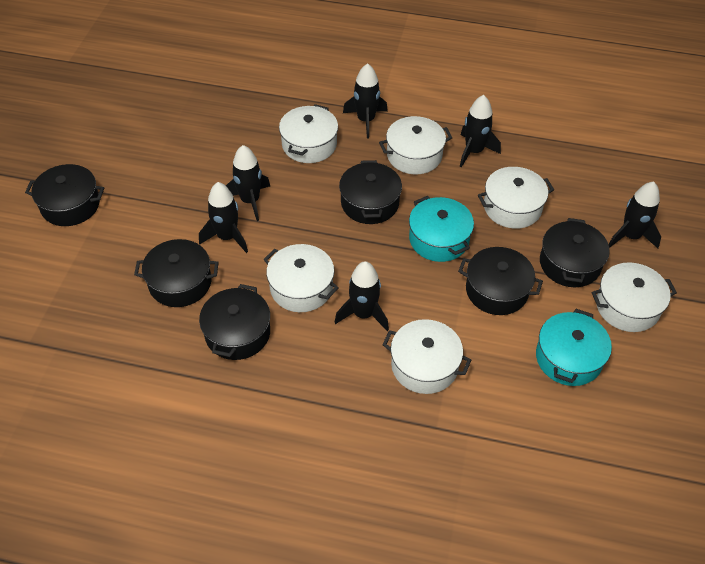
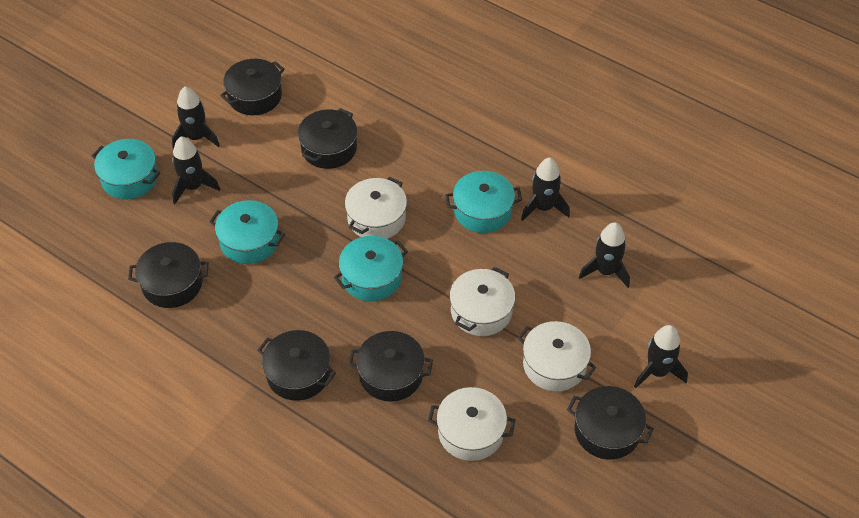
black rocket: [199,182,248,253] [226,145,270,221] [335,261,389,331] [343,63,388,139] [460,95,501,167] [609,182,661,248] = 6 -> [172,86,220,149] [172,137,220,204] [521,158,570,221] [579,222,630,288] [634,325,688,388] = 5
turquoise pot: [409,196,474,262] [536,309,612,386] = 2 -> [92,139,160,199] [210,200,285,264] [334,236,408,301] [445,171,522,233] = 4
white pot: [263,244,339,312] [279,104,338,163] [379,116,452,174] [382,319,471,394] [478,167,554,229] [591,262,677,332] = 6 -> [345,176,407,239] [428,387,515,461] [449,267,515,336] [518,321,596,391] = 4

